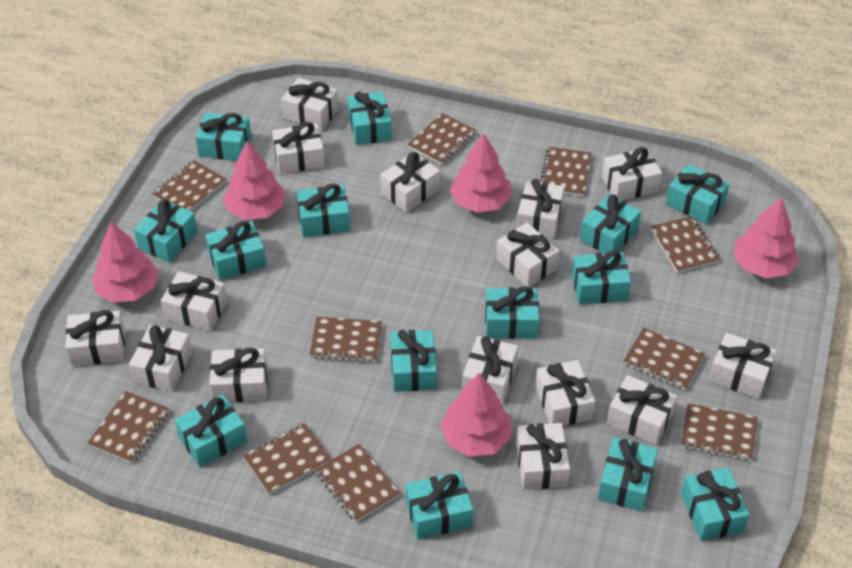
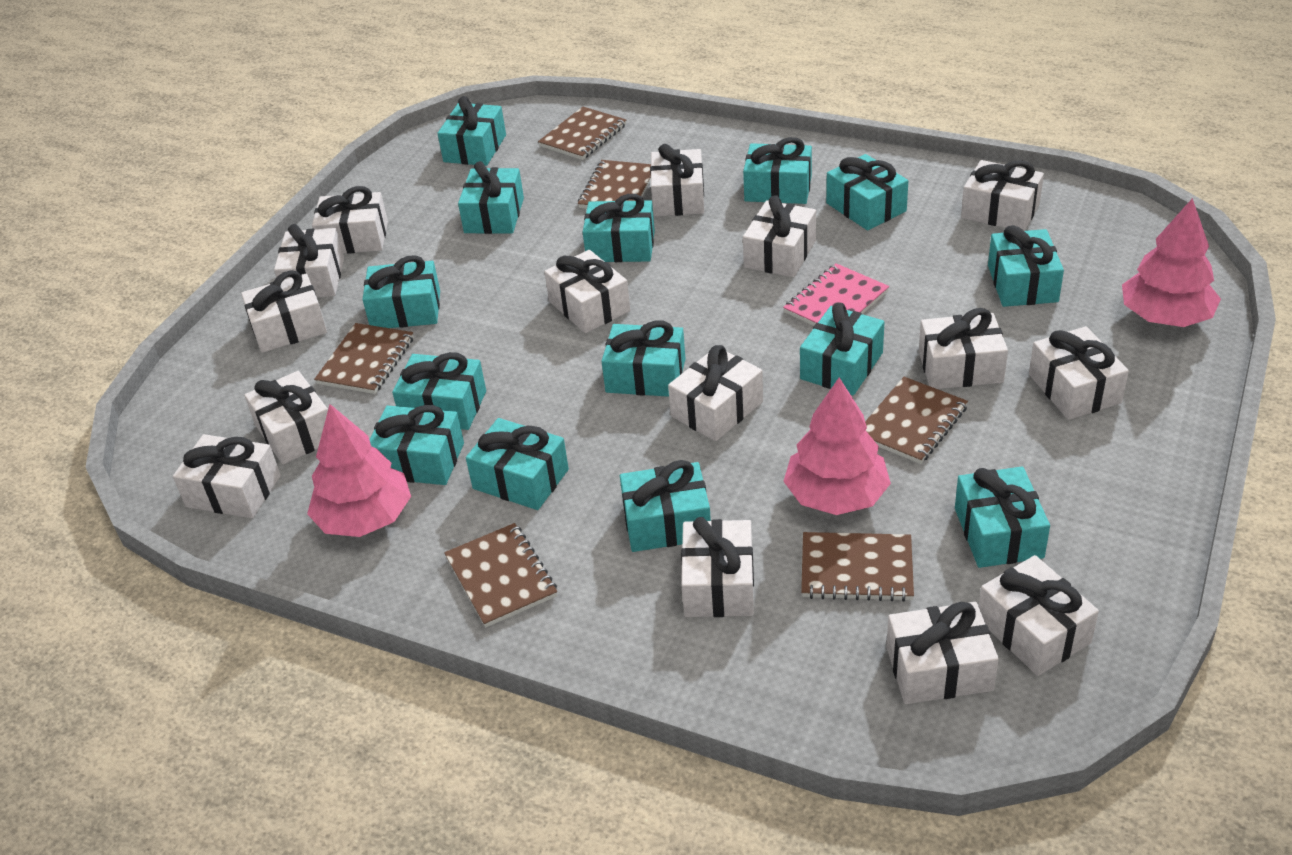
brown notebook: [87,391,169,463] [152,160,226,211] [243,423,331,495] [310,317,382,363] [315,444,400,522] [408,113,477,165] [540,147,592,196] [623,328,705,390] [651,216,720,273] [681,403,758,461] = 10 -> [314,323,414,394] [444,523,557,628] [538,107,626,160] [578,160,651,209] [801,532,914,602] [865,377,968,464] = 6
pink notebook: none = 0 -> [783,263,889,326] = 1
pink tree: [92,221,159,303] [223,141,285,220] [440,373,511,457] [450,133,512,212] [733,197,799,278] = 5 -> [307,404,411,537] [783,378,891,515] [1122,198,1221,327] = 3

